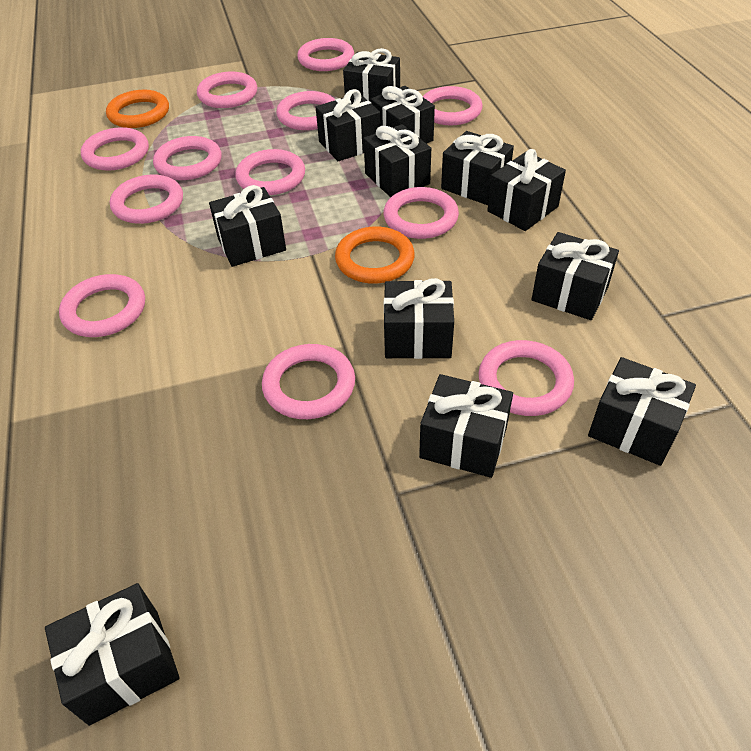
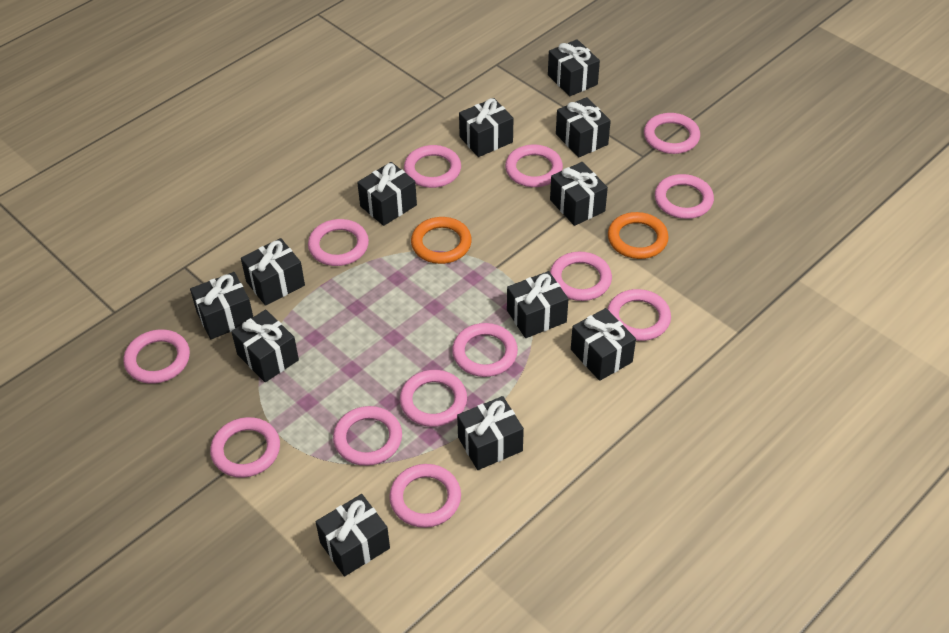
pink ring: [59,274,145,337] [81,127,149,171] [110,175,183,224] [153,136,222,180] [197,71,257,108] [235,149,305,195] [262,344,355,419] [276,91,335,130] [297,38,354,71] [383,187,459,239] [423,86,483,125] [479,340,574,416] = 12 -> [124,329,190,384] [210,417,280,478] [308,219,369,266] [333,406,402,466] [389,464,461,528] [400,370,467,427] [404,145,461,188] [452,323,518,377] [505,145,563,187] [550,252,612,301] [607,289,671,341] [644,113,700,154] [655,174,714,219] = 13

